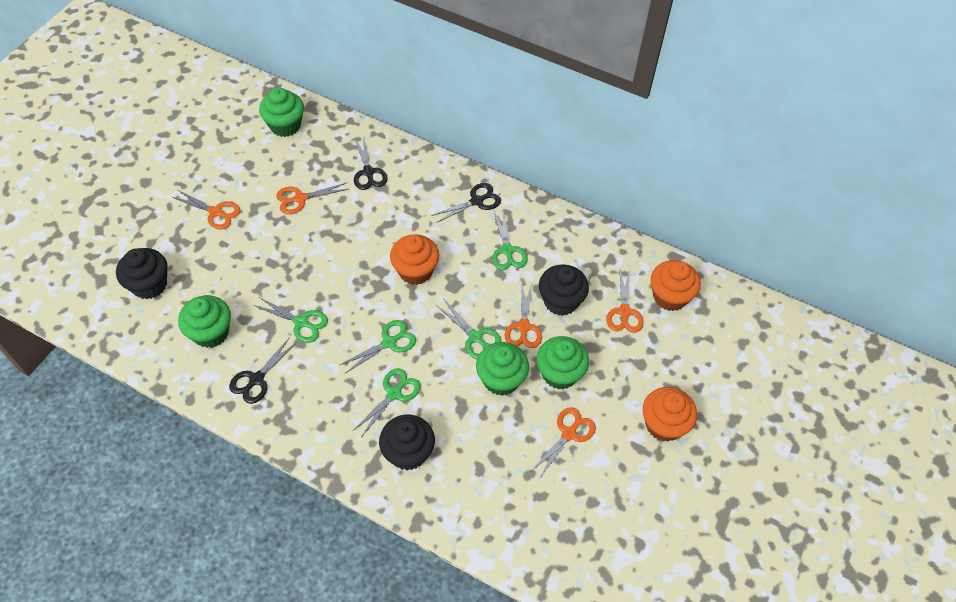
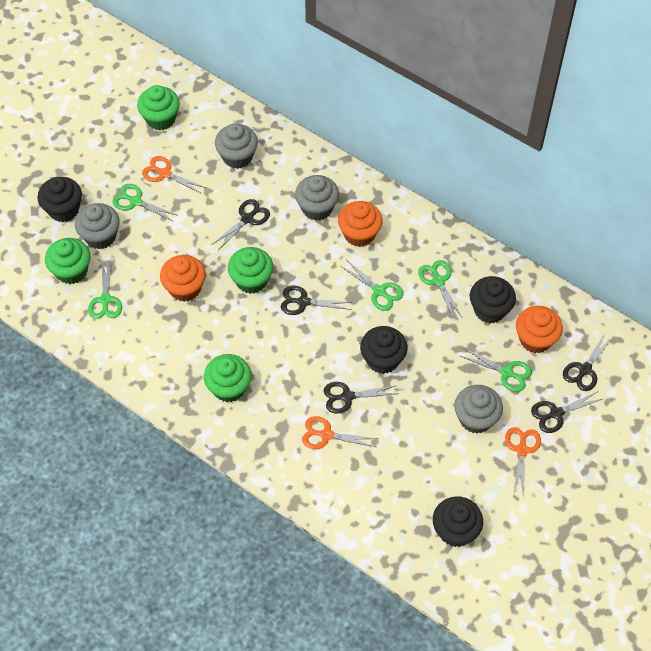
black cupcake: [116,248,167,299] [379,415,435,470] [539,264,589,316] = 3 -> [38,177,82,222] [360,326,407,374] [433,496,483,547] [470,276,516,324] = 4
black scissors: [229,337,298,404] [354,138,388,190] [431,183,501,223] = 3 -> [211,199,270,250] [281,286,353,315] [324,382,399,414] [531,391,604,433] [563,332,615,391] = 5
grey cupcake: none = 0 -> [75,203,120,249] [215,123,258,169] [295,175,339,221] [454,385,503,434] = 4
orange scissors: [172,190,240,229] [276,183,348,214] [505,283,542,348] [531,407,596,479] [606,268,644,333] = 5 -> [142,156,206,194] [302,416,378,449] [505,427,541,498] = 3

